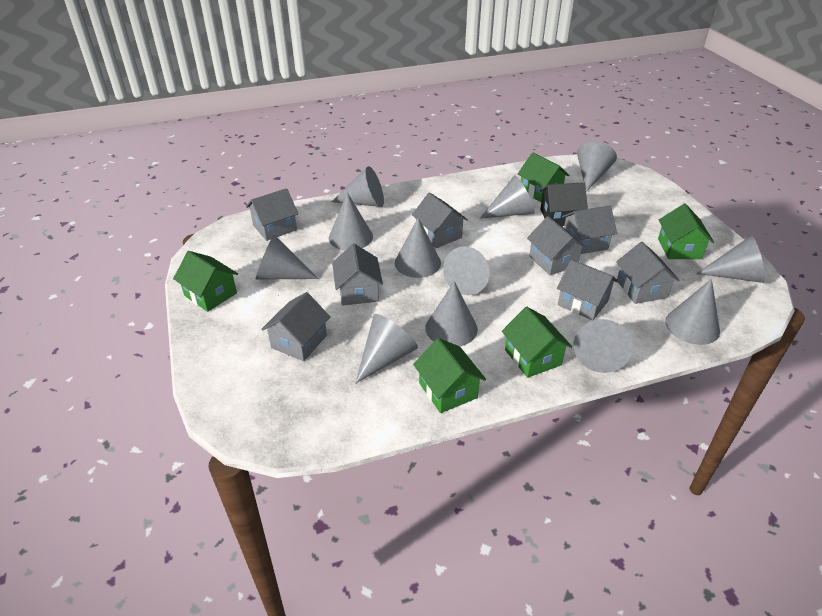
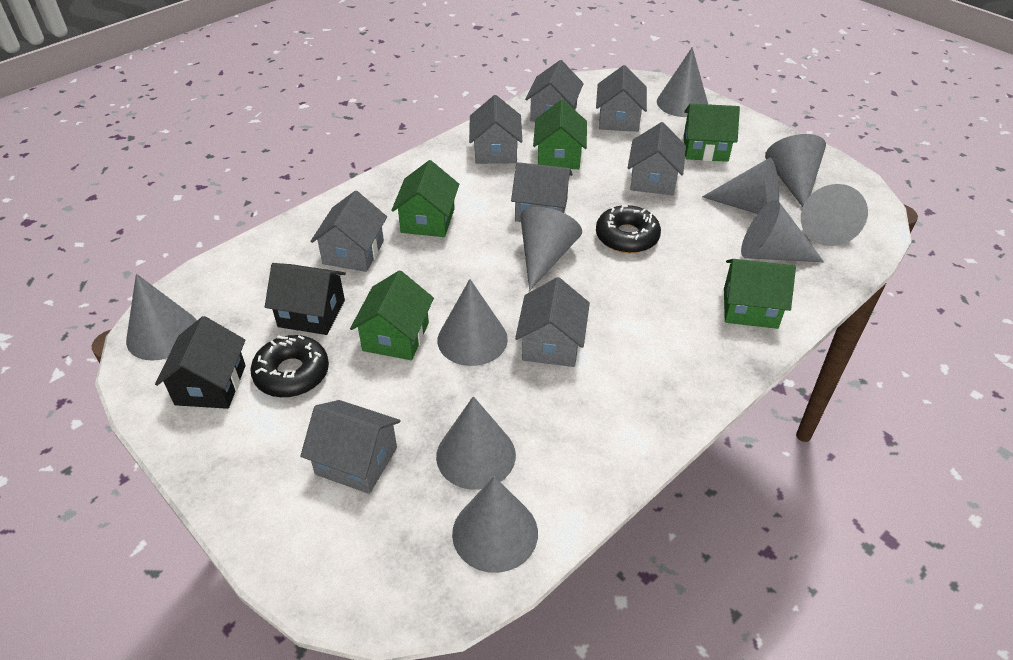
black donut: none = 0 -> [251,335,329,397] [596,205,661,253] = 2
black house: [540,182,588,226] = 1 -> [155,316,246,409] [265,263,346,335] = 2
grey cone: [256,235,318,279] [329,193,373,250] [332,166,384,207] [356,314,418,383] [395,217,441,278] [425,281,478,346] [443,246,489,295] [480,175,535,219] [574,319,633,373] [577,142,617,192] [665,279,720,345] [696,236,765,283] = 12 -> [126,274,197,361] [436,396,516,489] [438,279,508,366] [452,476,538,573] [520,207,582,291] [657,47,708,117] [702,158,779,214] [741,200,824,262] [765,134,826,207] [801,184,868,246] = 10

